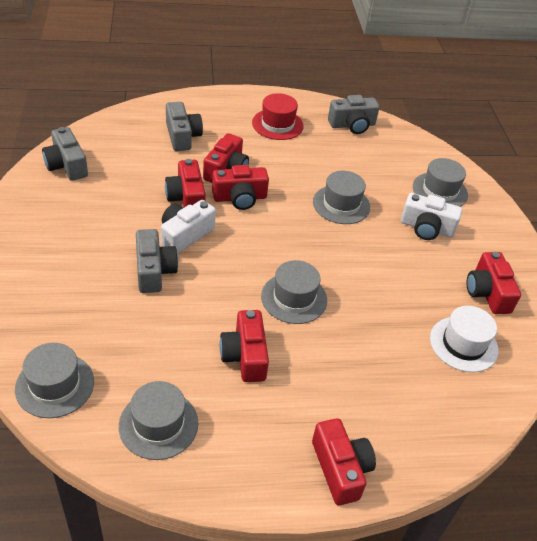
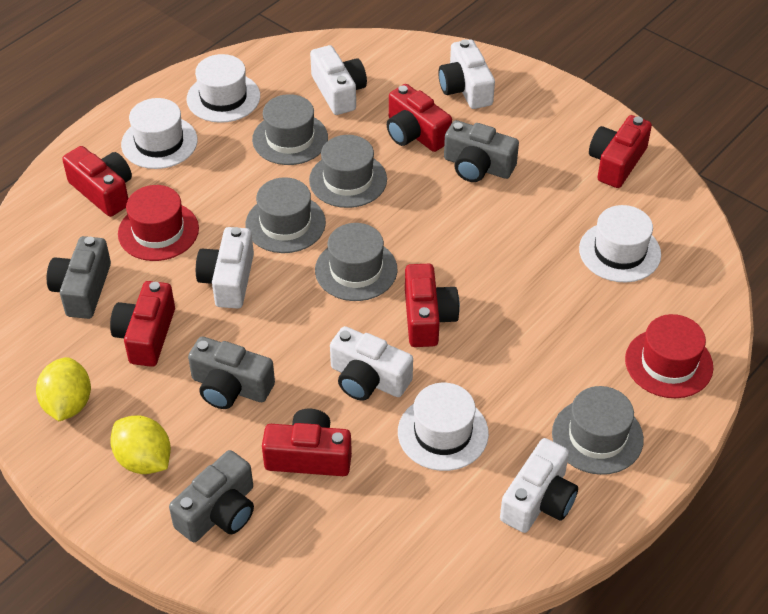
red hat: [252,93,304,140] = 1 -> [118,185,199,261] [625,314,713,398] = 2
white camera: [161,200,216,253] [401,193,462,240] = 2 -> [196,227,254,309] [310,45,367,115] [330,326,413,401] [438,39,495,109] [500,438,578,533] = 5
white hat: [430,306,498,372] = 1 -> [121,98,198,169] [187,54,260,123] [398,383,489,471] [579,205,661,282] = 4
yellow lemon: none = 0 -> [36,357,91,421] [110,415,171,474] = 2

